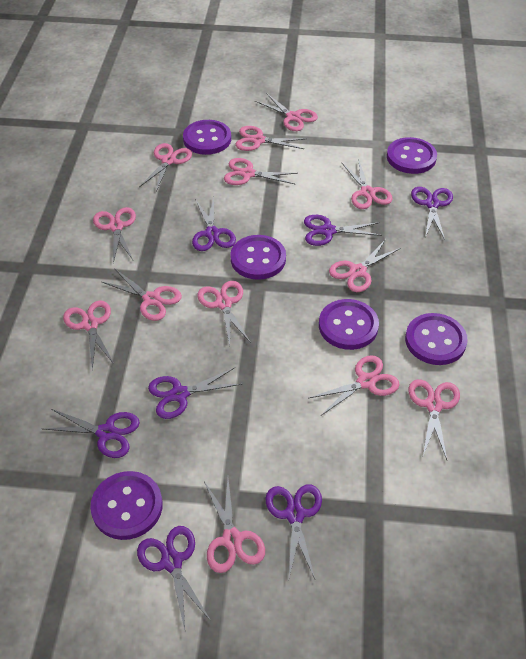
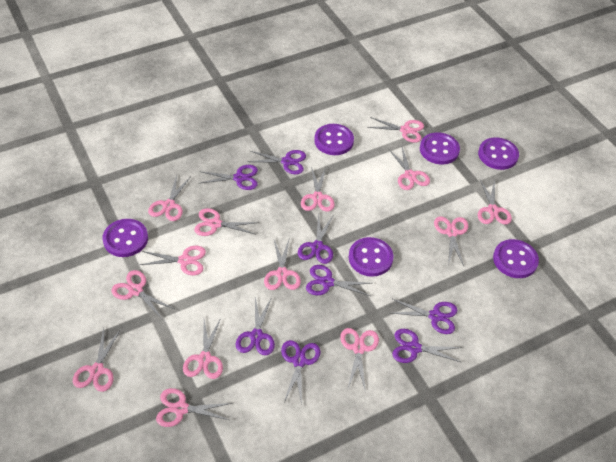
pink scissors: [63,300,115,370] [93,207,136,263] [102,268,182,321] [139,143,192,191] [197,281,251,346] [204,479,265,573] [224,158,298,185] [235,126,304,151] [255,93,318,131] [309,355,400,416] [329,239,401,292] [342,159,393,209] [408,379,460,460] = 13 -> [73,328,121,392] [111,270,174,319] [140,246,206,275] [148,175,191,221] [156,388,232,427] [183,318,223,379] [194,208,259,236] [264,240,301,290] [301,167,335,212] [340,328,379,390] [367,117,424,143] [389,147,430,190] [434,217,468,266] [478,179,512,224] = 14
purple scissors: [43,409,140,458] [137,526,211,630] [148,368,243,419] [192,197,236,251] [265,484,322,582] [304,215,382,246] [411,187,453,240] = 7 -> [198,165,258,190] [236,297,275,355] [247,150,306,174] [281,340,321,405] [298,213,333,264] [306,265,371,296] [392,299,457,334] [392,329,462,363] = 8

